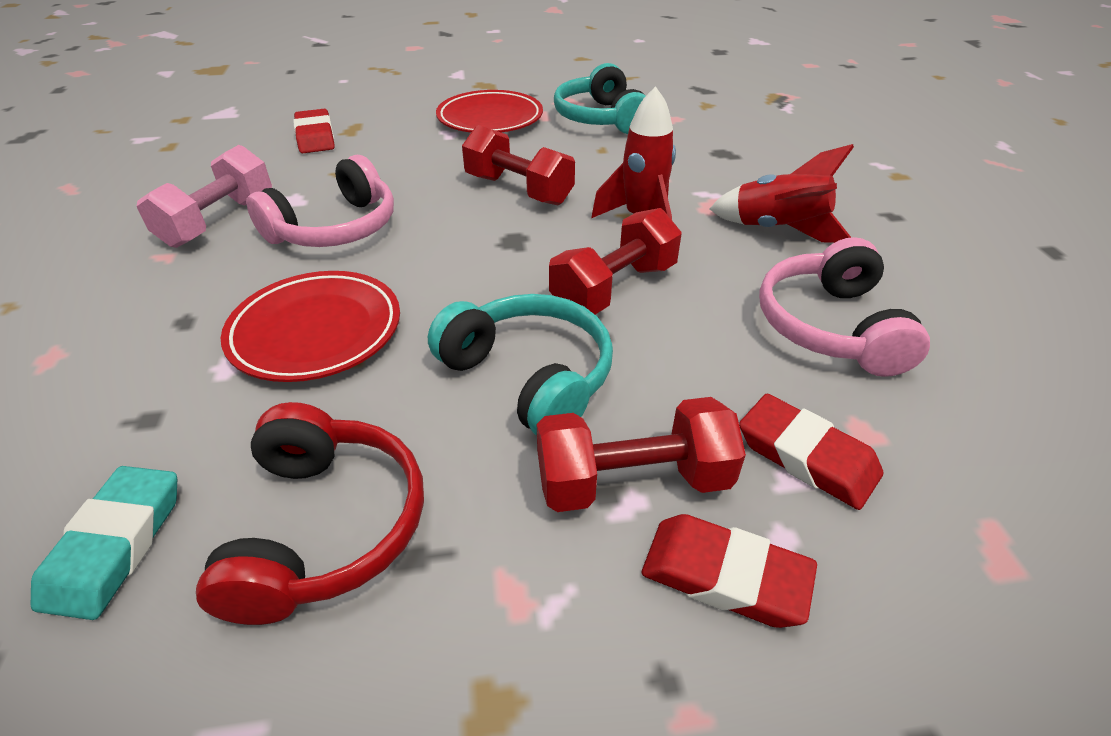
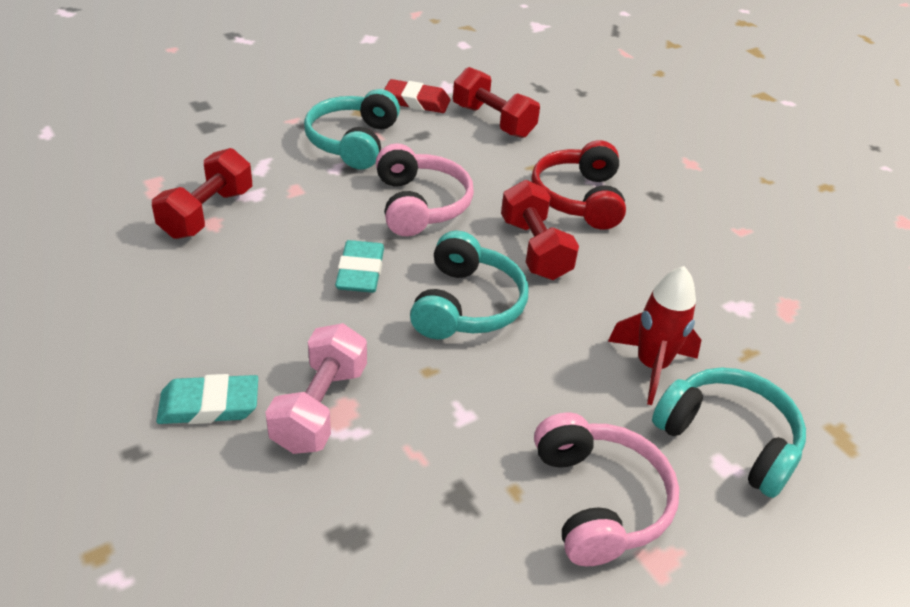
red eraser: [293,109,335,153] [642,514,817,628] [739,394,883,510] = 3 -> [384,79,450,113] = 1
red plate: [221,271,400,382] [436,90,543,132] = 2 -> none = 0
red rocket: [591,86,676,220] [710,144,854,243] = 2 -> [608,266,701,405] = 1
turquoise eraser: [31,466,177,620] = 1 -> [156,374,258,424] [335,240,384,293] = 2
turquoise headphones: [428,294,613,436] [554,63,646,134] = 2 -> [304,89,400,170] [410,231,529,339] [652,367,806,498] = 3

